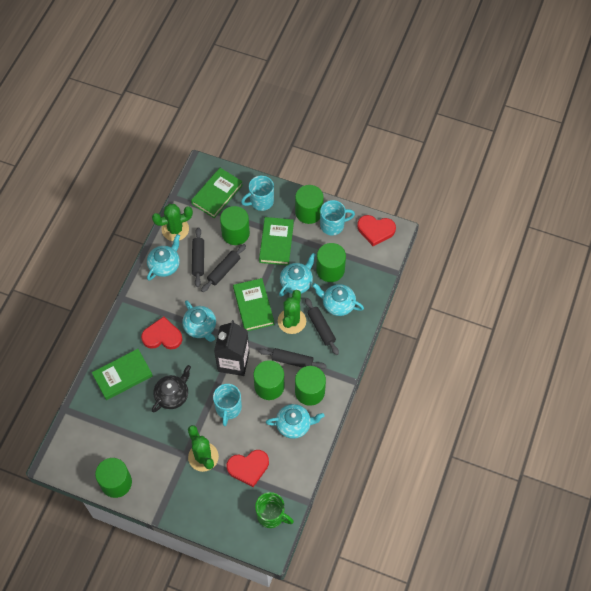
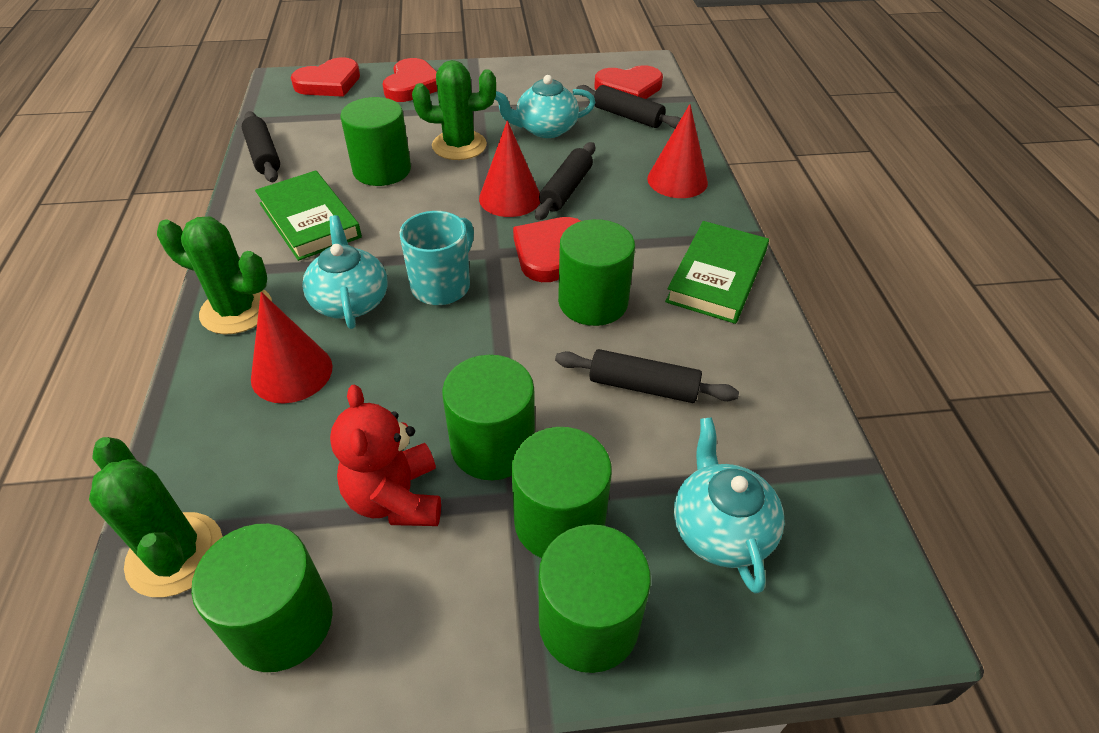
black carton: [214,320,250,376] = 1 -> none = 0
black teapot: [152,365,191,412] = 1 -> none = 0
green book: [92,349,153,400] [191,168,243,218] [233,278,275,331] [259,217,294,265] = 4 -> [255,170,362,261] [665,221,769,324] = 2
green mug: [255,492,294,528] = 1 -> none = 0
red cone: none = 0 -> [251,292,333,403] [479,120,540,217] [647,104,708,198] = 3
red heart: [141,316,182,349] [227,450,269,487] [357,215,396,246] = 3 -> [291,57,360,97] [382,58,437,102] [513,217,581,282] [594,65,663,99] = 4
red teddy bear: none = 0 -> [330,384,441,526] = 1
turquoise mug: [213,384,242,426] [241,176,274,211] [320,200,355,236] = 3 -> [399,211,474,305] = 1
turquoise teapot: [147,234,180,281] [182,300,216,342] [266,404,325,439] [279,253,316,297] [312,283,364,316] = 5 -> [302,215,387,329] [495,75,596,138] [674,417,785,594] = 3

